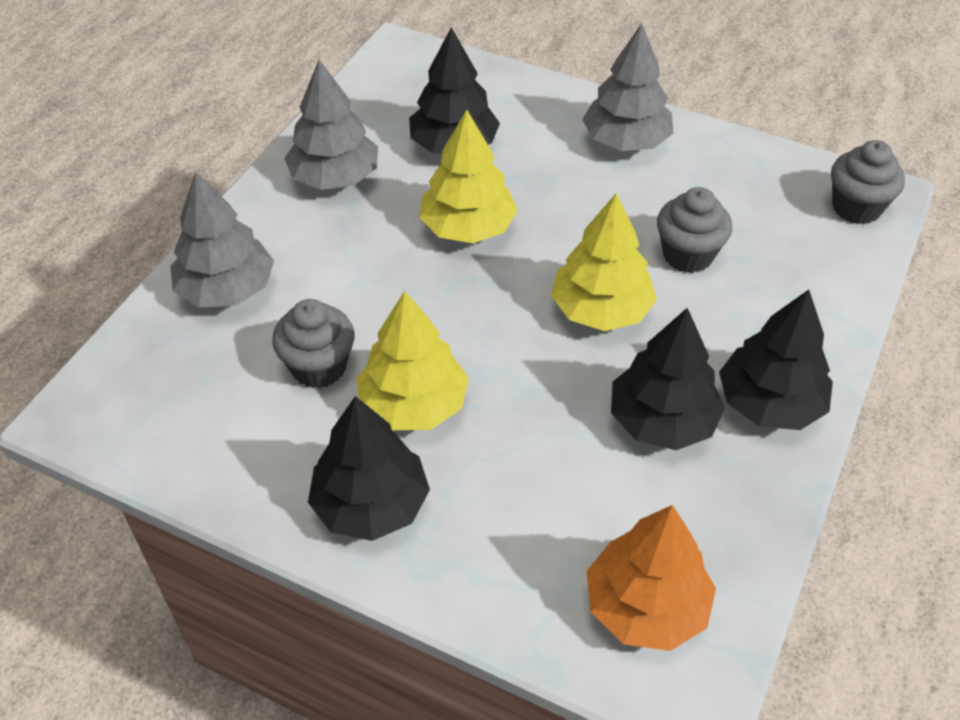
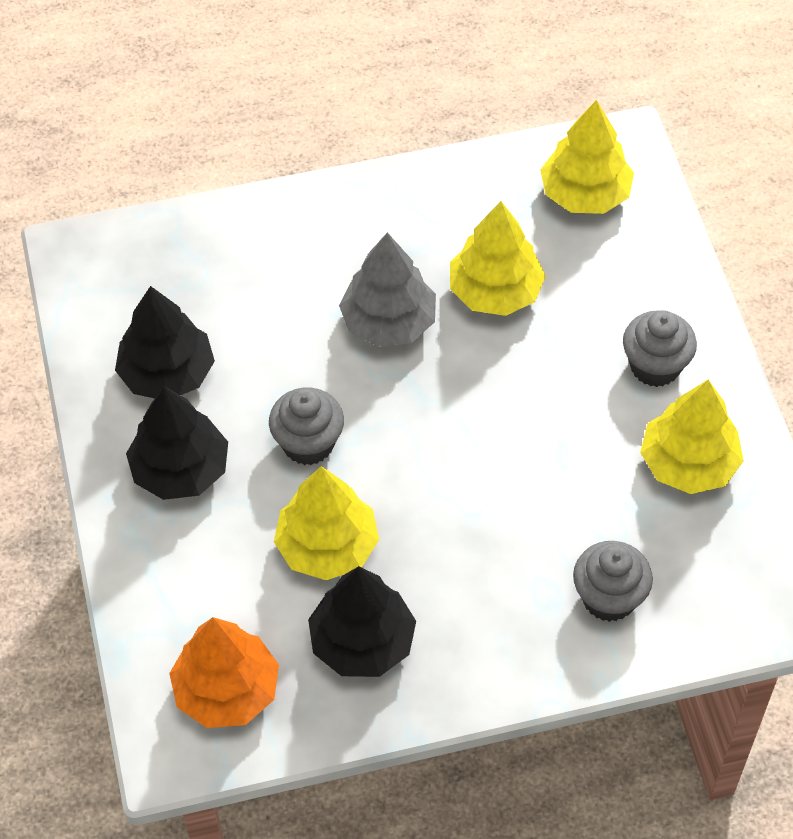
black tree: [308,396,430,541] [409,27,500,154] [611,308,725,450] [719,290,833,430] = 4 -> [115,286,215,398] [126,386,228,500] [308,566,416,677] = 3
grey tree: [170,172,274,307] [284,60,378,190] [582,23,673,151] = 3 -> [339,233,436,347] = 1
yellow tree: [356,291,469,430] [419,110,518,243] [551,193,657,331] = 3 -> [274,466,379,580] [450,201,546,316] [540,100,634,214] [640,379,744,494] = 4

